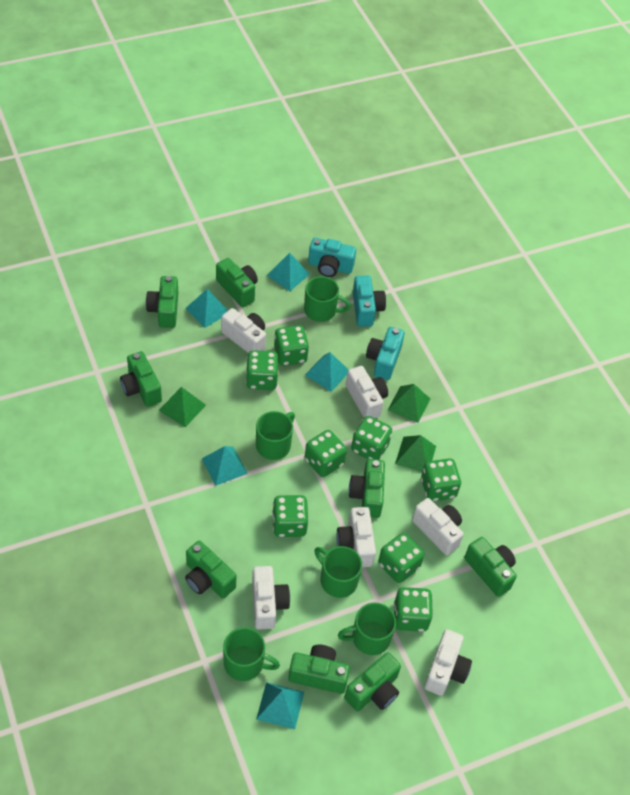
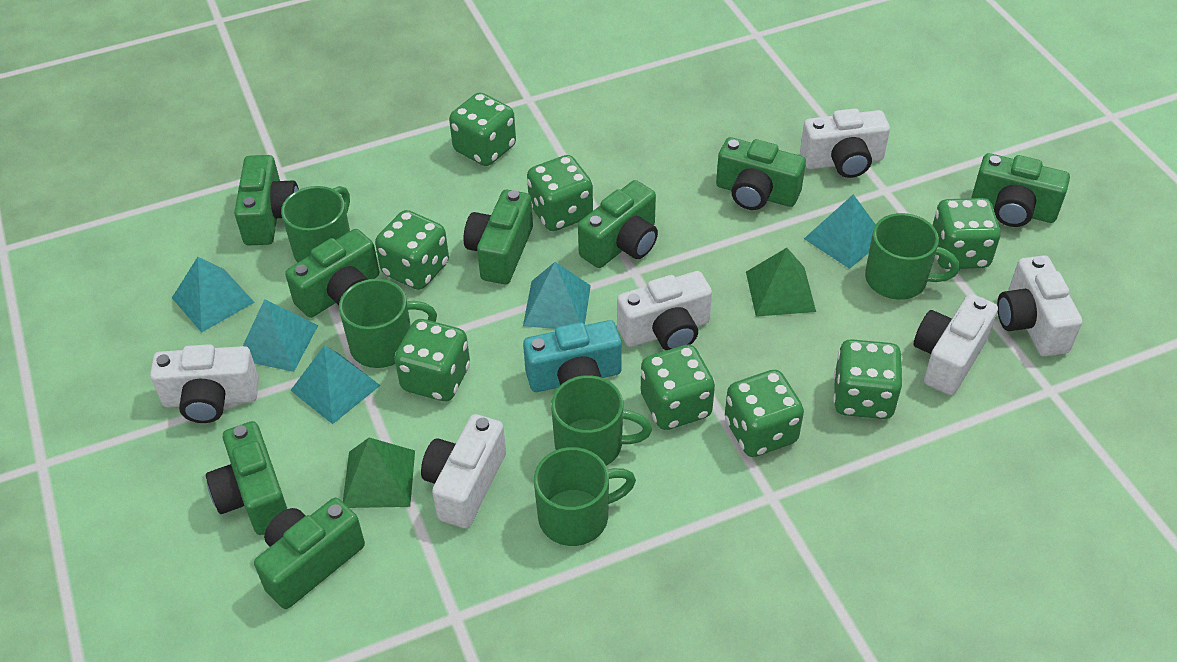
green pyramid: [159,387,206,427] [388,384,430,423] [395,435,436,472] = 3 -> [343,438,415,508] [746,248,816,317] = 2
turquoise camera: [308,238,356,277] [353,276,386,327] [366,327,405,380] = 3 -> [523,320,622,392] = 1

